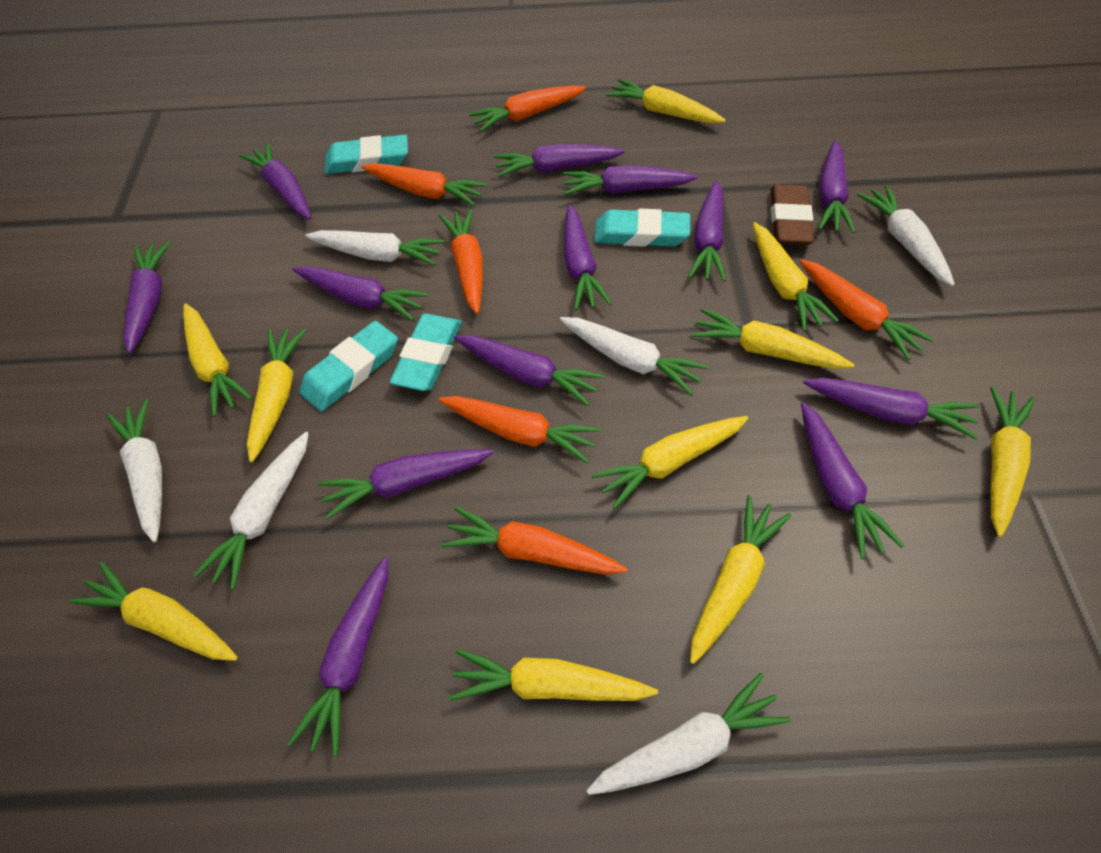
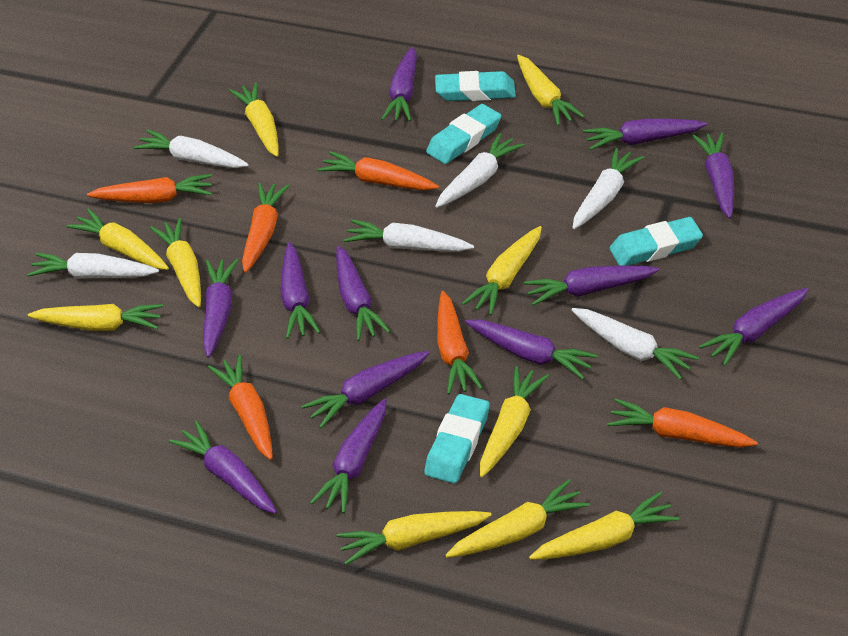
brown eraser: [771,184,814,245] = 1 -> none = 0
purple carrot: [123,242,170,354] [239,143,311,220] [288,557,388,757] [292,266,429,321] [318,449,493,520] [454,335,604,406] [494,144,625,177] [562,165,698,195] [564,205,612,310] [688,180,726,282] [801,402,904,559] [803,378,979,439] [818,140,855,233] = 13 -> [169,421,277,514] [203,259,238,358] [280,242,320,339] [302,351,430,428] [310,398,386,513] [336,246,390,341] [381,47,417,122] [465,320,598,379] [524,265,659,306] [583,119,707,150] [693,132,734,219] [699,288,809,366] = 12

